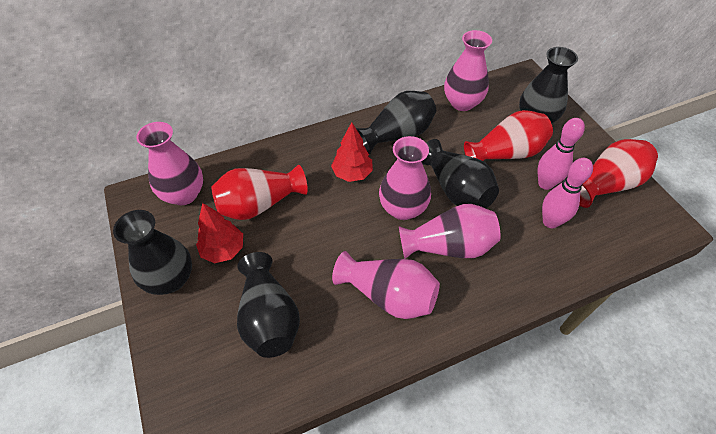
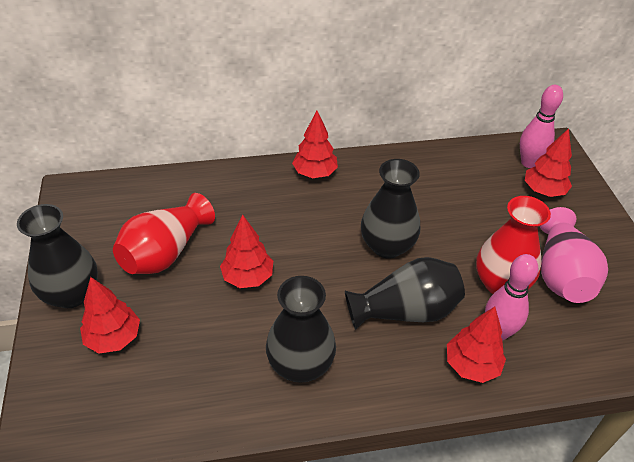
black vase: [113,210,192,295] [237,252,300,358] [356,91,436,154] [421,139,499,208] [519,47,578,124] = 5 -> [17,204,98,308] [266,276,336,383] [345,257,465,330] [361,159,420,259] = 4
pink vase: [136,122,203,205] [332,251,440,319] [379,136,431,220] [399,204,501,259] [444,30,492,111] = 5 -> [540,207,608,303] = 1
red tree: [196,203,243,263] [331,122,373,182] = 2 -> [80,277,140,354] [220,214,273,288] [292,111,338,178] [447,307,506,383] [525,128,572,197] = 5
red vase: [211,165,308,220] [464,110,553,161] [579,139,658,208] = 3 -> [113,193,215,274] [476,196,551,294] = 2

